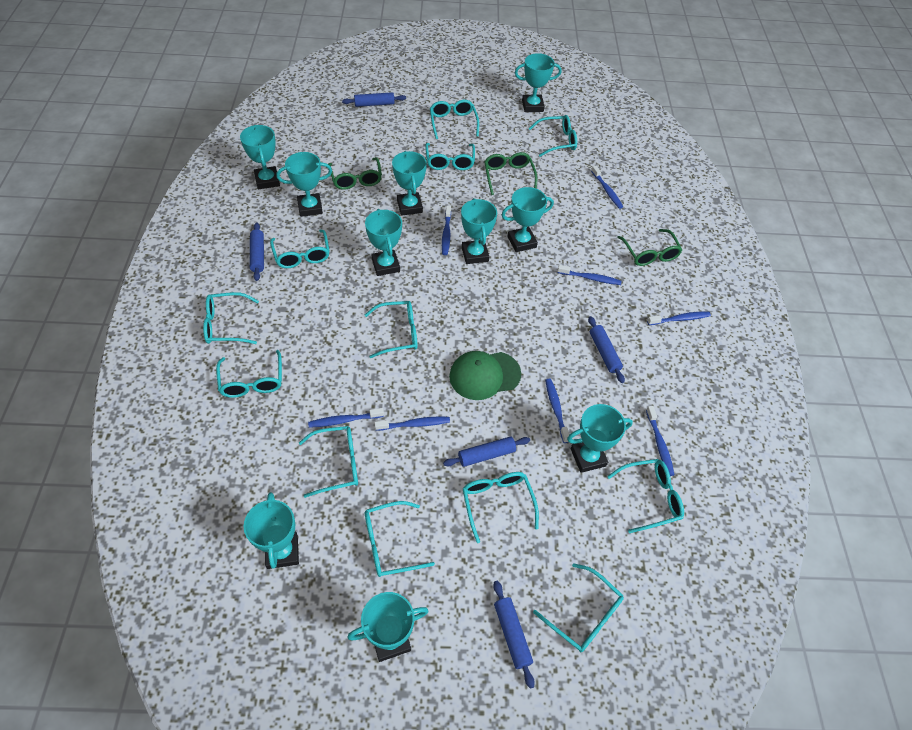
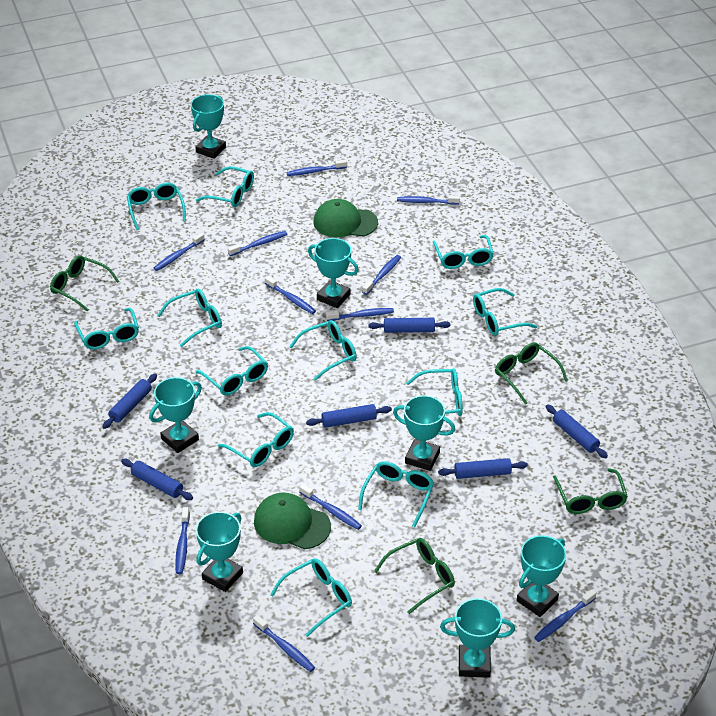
blue rolling pin: [250,222,264,281] [342,92,406,107] [443,436,530,467] [493,581,535,689] [588,316,625,383] = 5 -> [102,373,157,429] [121,459,193,500] [306,404,392,428] [368,318,450,333] [438,458,528,479] [546,404,608,458] = 6
blue toothbrush: [308,408,384,428] [374,417,450,431] [442,206,451,255] [545,379,570,443] [558,265,622,285] [591,166,623,209] [646,406,674,476] [647,311,711,325] = 8 -> [154,233,205,271] [175,507,190,574] [228,231,287,256] [253,615,315,672] [265,276,316,314] [287,159,347,176] [299,484,362,530] [326,308,394,321] [362,255,401,295] [397,195,460,205] [534,589,596,642] = 11
green cap: [449,351,521,400] = 1 -> [254,493,331,549] [314,199,378,237] = 2
green glasses: [328,157,382,190] [484,152,537,195] [617,229,682,266] = 3 -> [50,255,119,312] [374,538,455,614] [495,342,568,405] [553,468,628,514] = 4
turquoise trophy: [240,125,280,189] [244,492,299,569] [276,152,332,217] [347,592,429,662] [365,209,402,276] [392,151,427,216] [461,198,497,264] [502,187,554,252] [515,53,561,112] [567,404,633,473] = 10 -> [149,377,202,453] [191,94,226,159] [196,512,243,592] [308,238,359,308] [393,395,455,471] [440,598,515,678] [517,535,566,617] = 7

